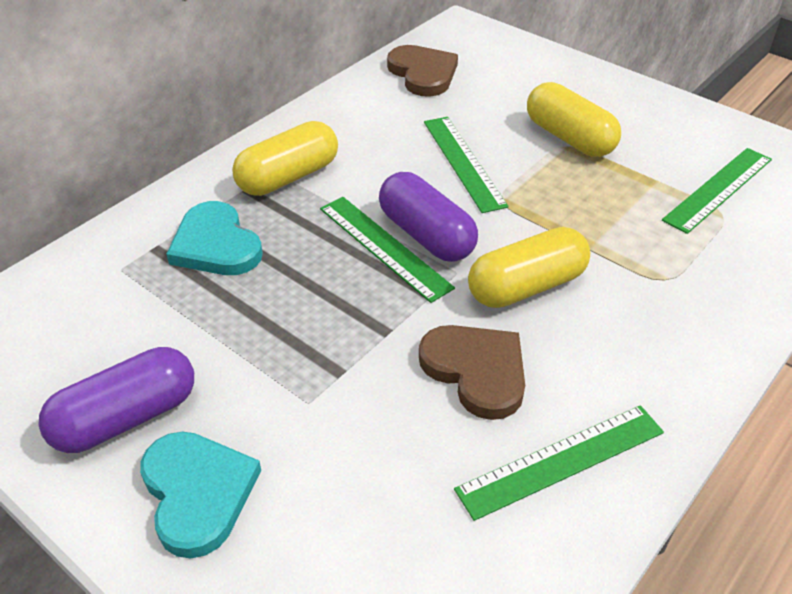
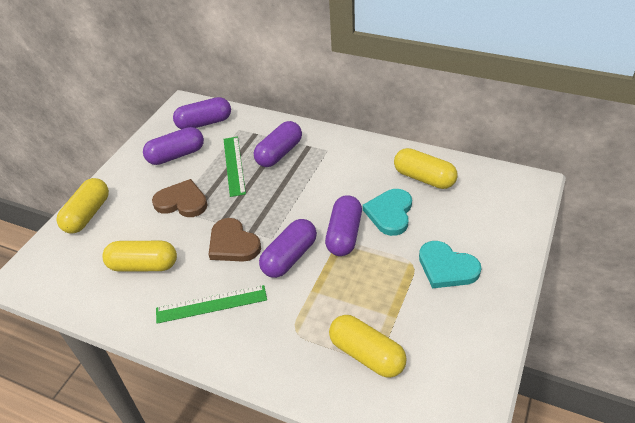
green ruler: [320,197,455,303] [424,117,509,213] [454,405,664,521] [662,148,772,234] = 4 -> [156,285,267,324] [224,137,246,197] = 2
purple capsule: [39,347,194,453] [379,172,478,262] = 2 -> [143,127,204,165] [173,97,231,129] [254,121,302,167] [259,219,317,278] [325,195,362,256] = 5
yellow capsule: [232,121,338,196] [468,227,590,308] [527,82,621,157] = 3 -> [56,178,109,233] [102,241,177,271] [329,315,407,378] [394,148,457,189] = 4

